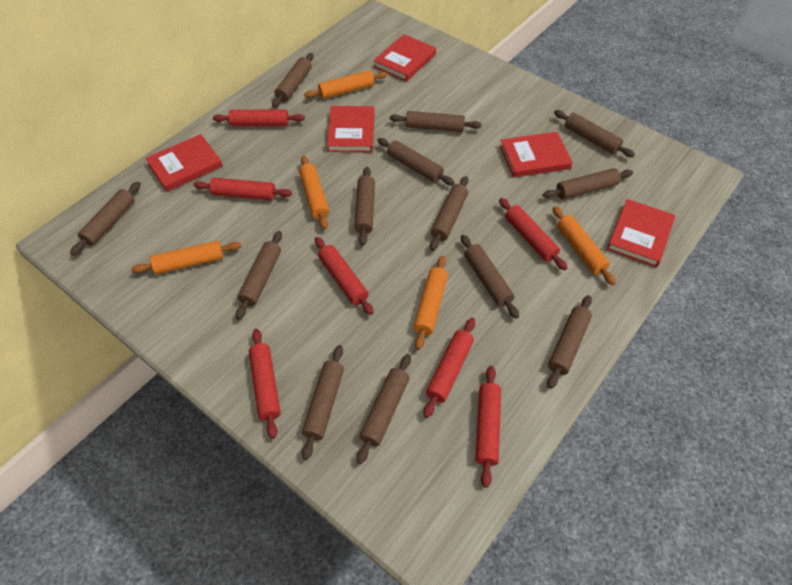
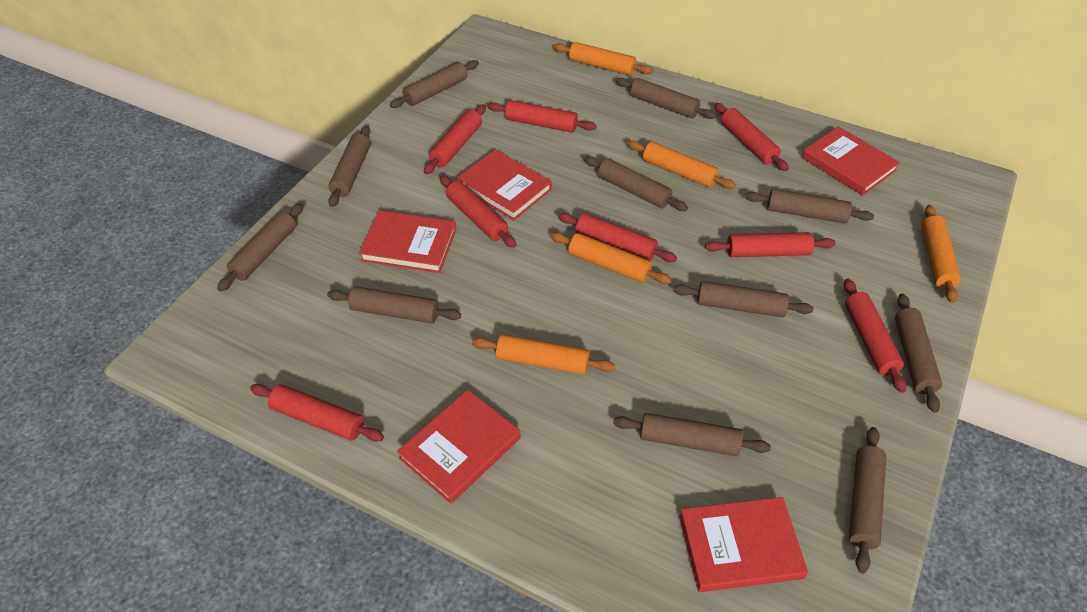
brown rolling pin: [70,181,141,256] [236,231,282,319] [272,53,314,108] [302,345,344,460] [354,167,375,245] [357,354,411,464] [378,138,455,185] [390,111,482,132] [430,176,468,251] [461,235,519,318] [543,168,633,199] [547,295,592,389] [554,110,635,157] = 13 -> [217,203,304,291] [327,286,461,323] [328,126,371,207] [390,60,479,108] [584,156,688,211] [613,413,771,456] [616,78,716,119] [673,281,813,318] [746,189,874,224] [849,427,887,573] [895,294,942,413] = 11
red rolling pin: [193,178,292,201] [213,110,305,126] [249,329,281,439] [315,237,374,315] [424,318,475,418] [476,366,501,488] [499,198,567,270] = 7 -> [250,384,384,442] [424,104,486,174] [439,175,516,248] [488,100,596,133] [558,213,677,262] [705,232,836,257] [714,103,789,171] [844,279,906,393] = 8

